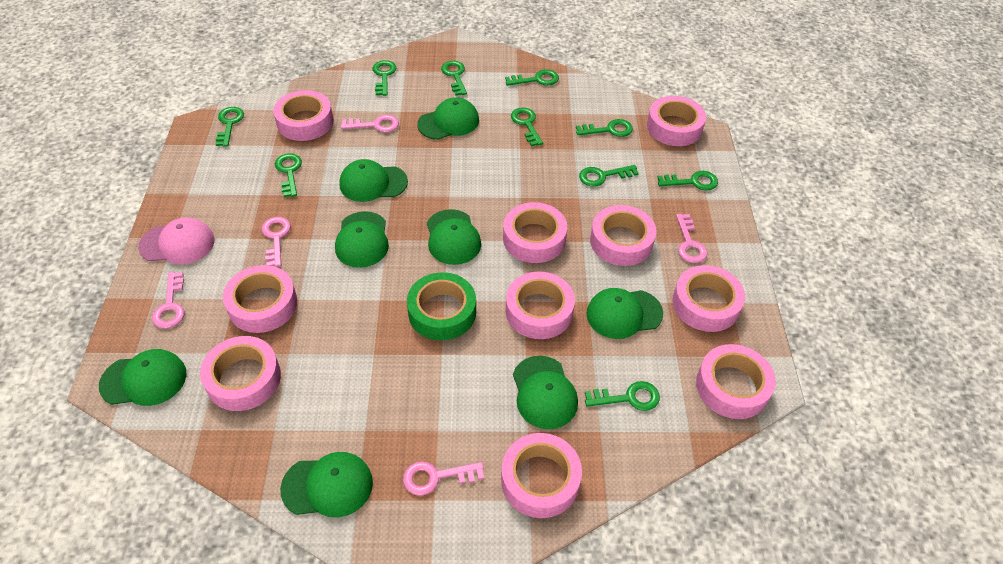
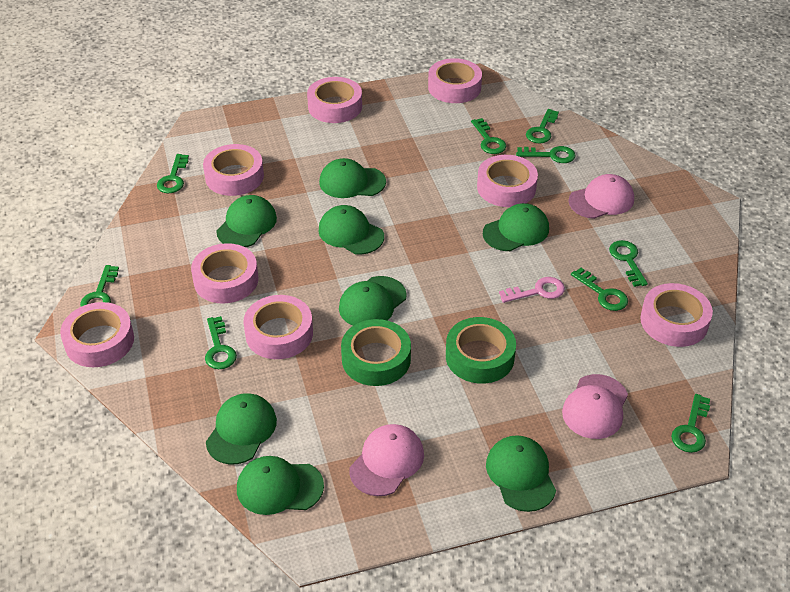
green key: [216,107,244,147] [275,153,302,197] [373,60,396,96] [441,61,467,96] [505,69,559,86] [511,107,543,146] [576,119,633,137] [579,165,639,187] [585,381,660,411] [657,171,718,190] = 10 -> [80,265,119,307] [157,154,189,193] [205,316,237,369] [471,118,506,154] [516,146,576,163] [526,109,559,144] [571,268,628,311] [609,240,648,287] [671,394,710,453] = 9
green tape: [407,272,476,341] = 1 -> [341,319,411,386] [446,317,516,384] = 2
pink cap: [138,217,215,264] = 1 -> [349,424,424,496] [562,374,628,439] [569,174,634,219] = 3
pink key: [152,272,185,329] [262,217,291,267] [341,115,399,132] [403,461,484,496] [676,214,707,263] = 5 -> [499,277,565,303] = 1
pink tape: [200,336,281,411] [223,265,297,333] [273,90,333,141] [501,433,582,518] [503,202,567,263] [506,271,575,339] [590,205,656,266] [647,96,706,146] [672,265,745,332] [696,344,776,419] = 10 -> [60,302,134,367] [191,243,259,304] [203,144,264,196] [243,295,313,359] [307,77,362,123] [428,58,482,103] [477,155,538,207] [640,283,713,347] = 8

